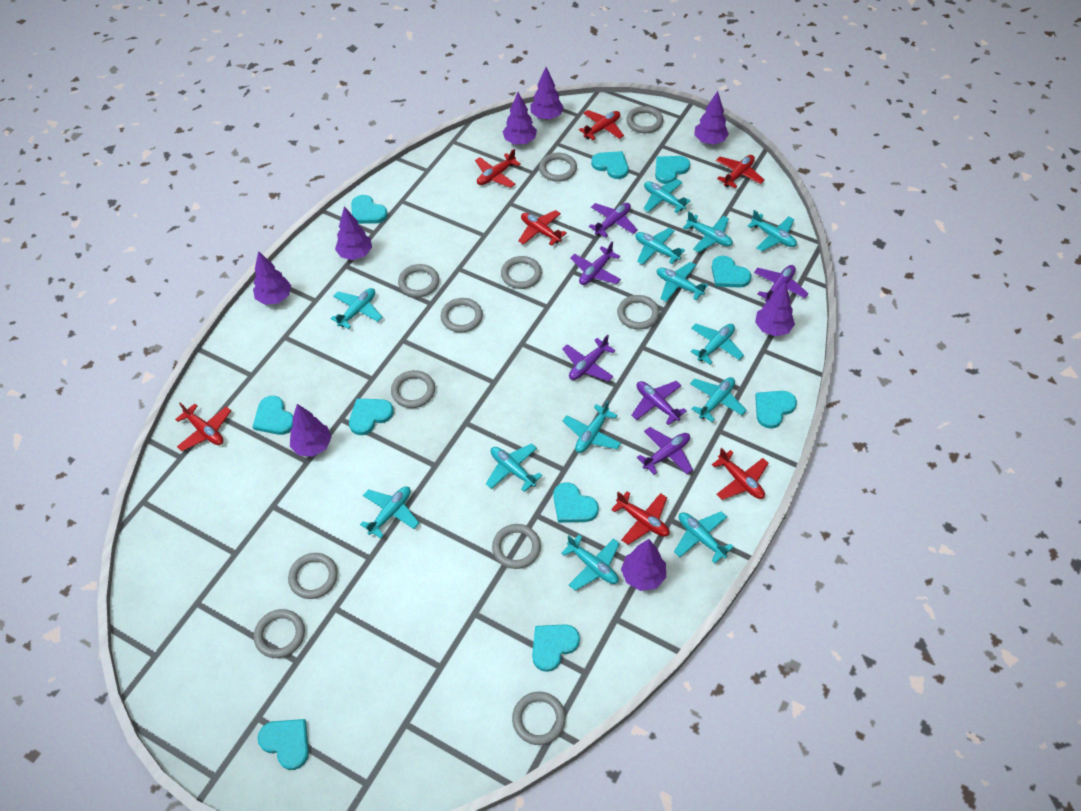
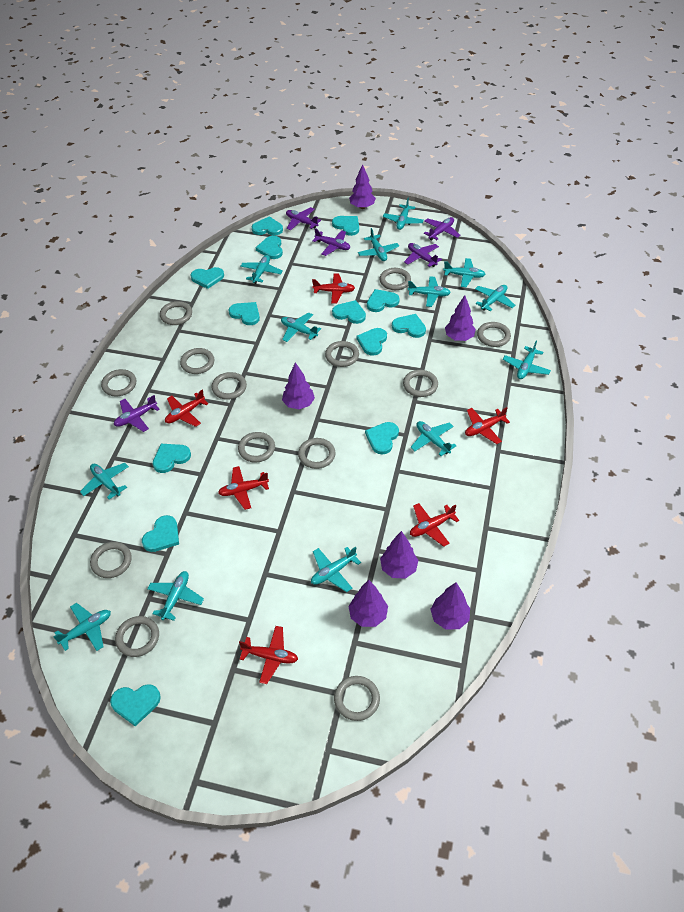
grey ring: [254,609,305,658] [288,553,338,599] [391,370,435,408] [398,264,439,297] [441,298,483,333] [492,524,541,569] [501,256,542,289] [512,692,566,745] [539,153,577,182] [617,295,660,330] [626,106,663,133] = 11 -> [90,542,132,578] [101,369,136,397] [115,616,159,657] [160,301,192,325] [180,348,214,374] [212,372,247,400] [238,432,275,462] [298,438,336,469] [325,341,359,367] [334,676,380,721] [380,268,411,290] [403,370,438,397] [477,322,511,347] = 13
purple plane: [562,335,615,382] [570,241,621,285] [589,203,638,238] [631,381,686,425] [637,427,693,475] [754,265,809,302] = 6 -> [114,395,160,432] [286,207,321,230] [312,228,350,256] [404,243,442,267] [424,217,460,240] = 5
purple tree: [253,251,291,305] [290,404,332,457] [335,206,372,260] [503,92,537,144] [530,67,564,120] [621,539,666,591] [694,91,729,145] [755,282,795,337] = 8 -> [282,362,315,409] [348,580,388,627] [349,164,376,209] [380,531,418,579] [430,583,470,630] [445,295,476,341] = 6
red plane: [175,403,231,451] [475,149,521,188] [518,210,567,246] [579,110,624,140] [611,491,669,545] [712,448,769,500] [716,155,764,188] = 7 -> [165,390,209,427] [218,466,269,510] [239,626,298,684] [312,273,355,304] [410,503,459,547] [465,407,510,444] = 6
turquoise heart: [253,396,293,435] [258,719,309,770] [349,399,394,435] [351,195,388,224] [532,624,580,672] [553,482,599,523] [591,151,628,179] [655,156,690,184] [711,256,751,288] [755,391,797,429] = 10 -> [110,684,161,726] [142,515,179,552] [153,444,191,473] [190,267,224,289] [228,302,260,325] [252,216,283,236] [255,236,283,259] [332,216,359,236] [332,300,366,324] [356,328,387,356] [365,422,399,455] [367,289,400,312] [392,314,426,338] = 13

